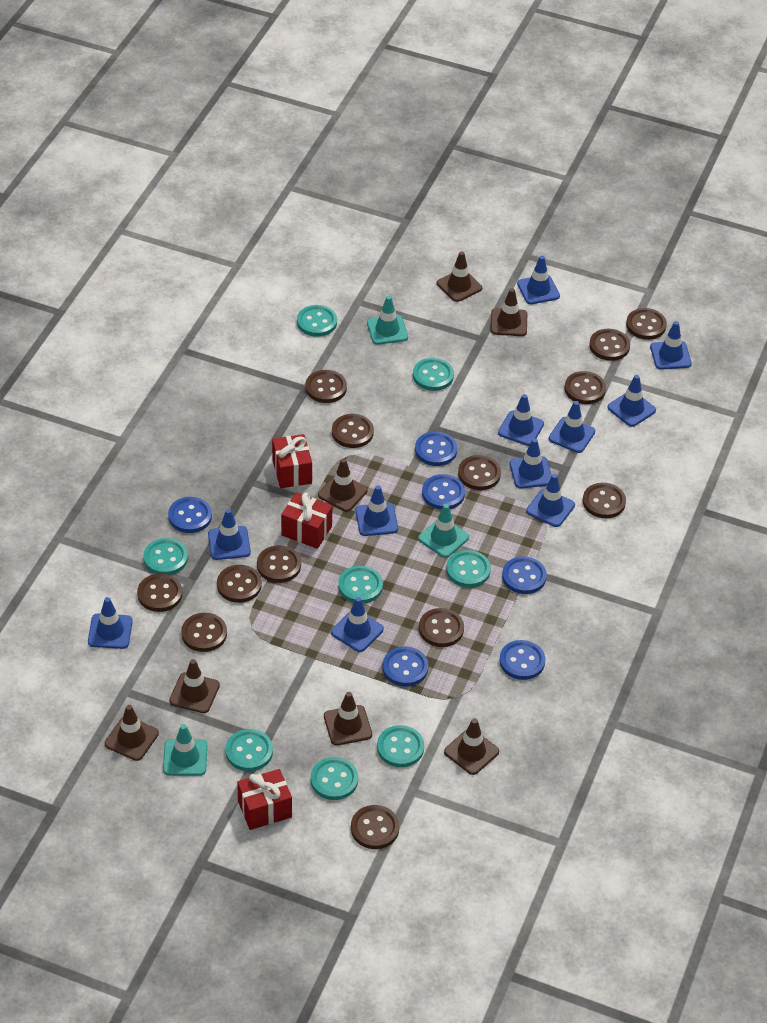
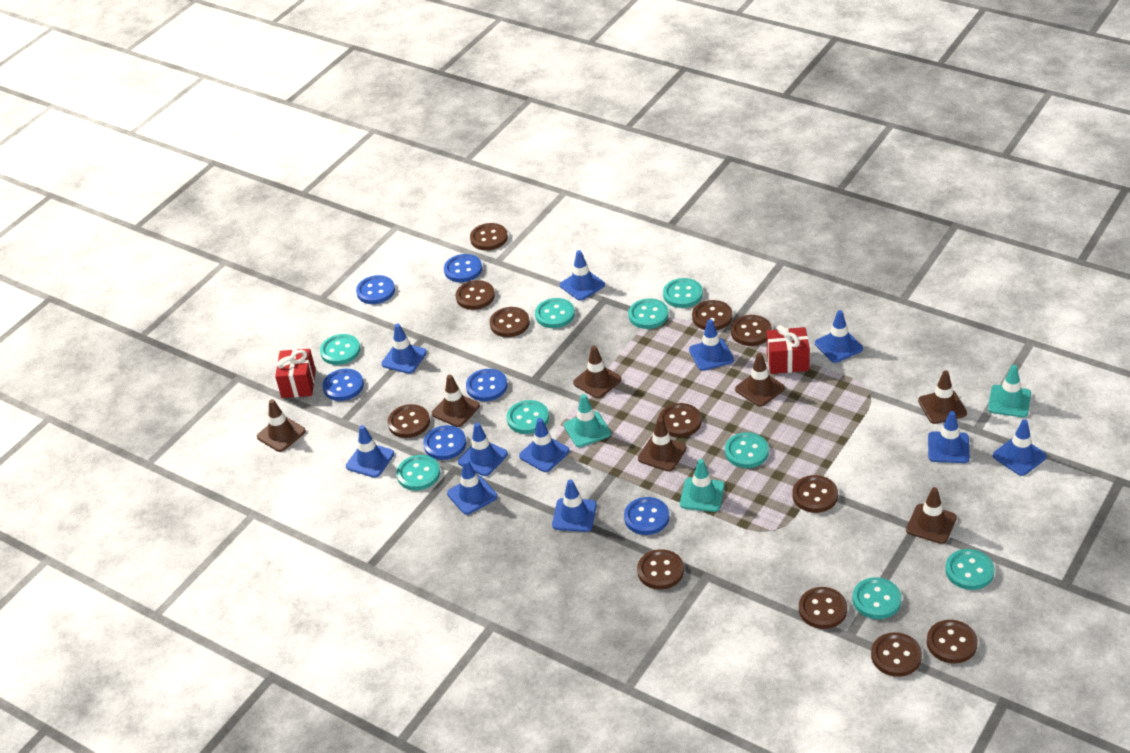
brown button: [137,574,182,612] [181,613,227,652] [217,565,262,603] [257,545,301,583] [306,370,347,403] [332,414,374,448] [351,805,399,849] [419,608,464,647] [458,455,501,490] [565,371,606,404] [583,483,626,518] [589,329,630,361] [626,308,667,340] = 13 -> [388,404,430,438] [456,280,495,310] [470,223,508,251] [490,307,530,337] [637,549,684,589] [659,403,701,437] [692,300,732,330] [731,315,772,346] [793,475,838,513] [799,587,847,629] [871,632,922,677] [927,620,978,663] = 12
red gift: [237,769,292,830] [272,434,312,488] [281,492,332,549] = 3 -> [275,349,316,398] [767,325,810,374] = 2
turquoise button: [143,538,188,575] [226,729,273,771] [297,305,337,337] [310,757,358,800] [338,566,383,604] [377,725,424,767] [413,358,454,391] [446,550,491,588] = 8 -> [320,334,360,365] [397,455,440,491] [507,400,549,434] [535,298,575,328] [628,298,669,329] [663,278,703,308] [725,432,769,468] [852,577,901,619] [945,549,995,590] = 9

